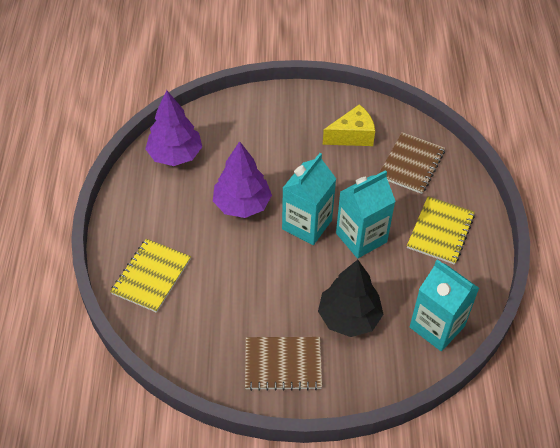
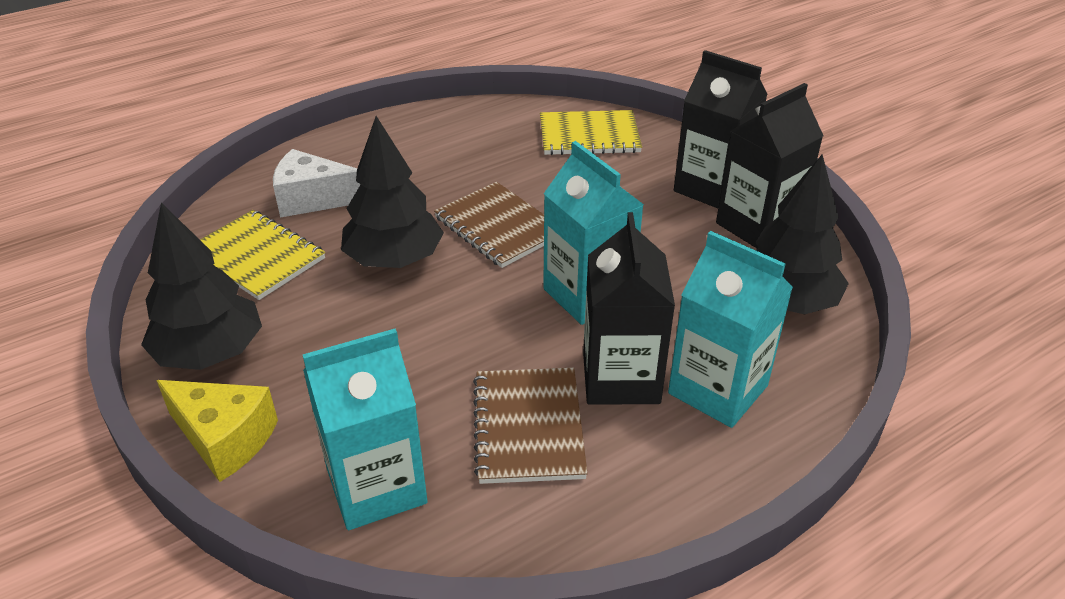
black carton: none = 0 -> [583,212,675,405] [674,50,768,208] [716,83,824,249] = 3
black tree: [318,260,384,337] = 1 -> [141,203,262,370] [341,116,444,268] [756,154,849,314] = 3
purple tree: [145,90,202,166] [213,141,272,218] = 2 -> none = 0
white cheese: none = 0 -> [273,149,360,218] = 1

